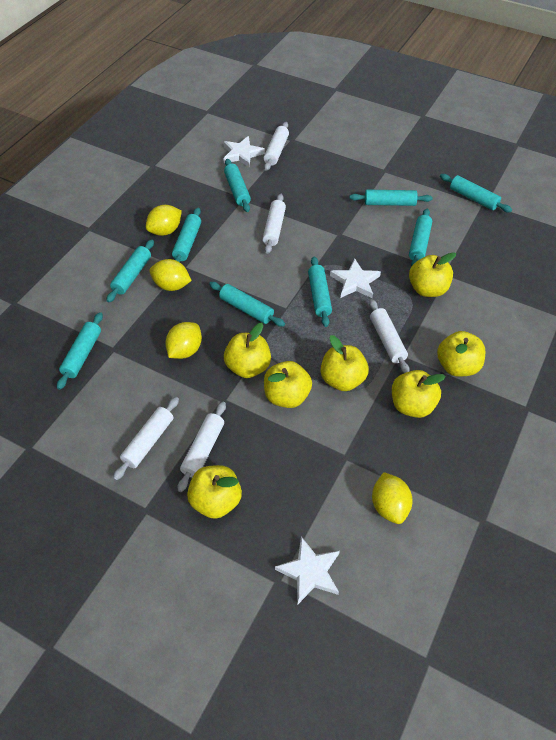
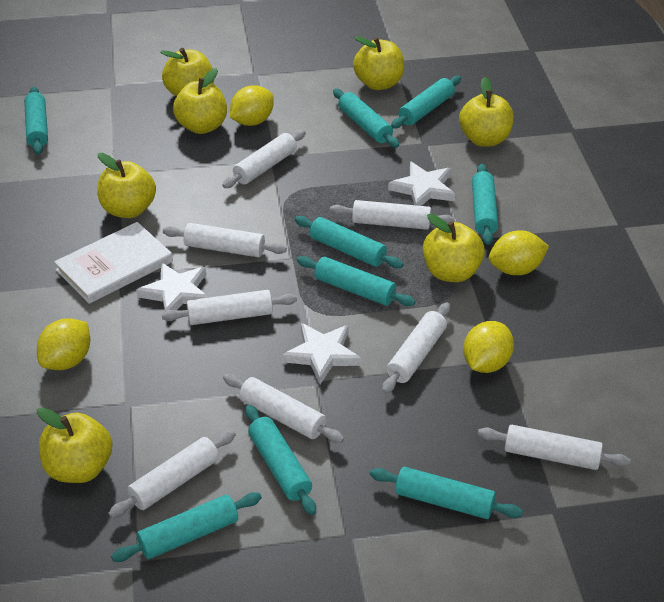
white book: none = 0 -> [54,222,173,304] = 1
white rolling pin: [113,397,179,480] [178,402,226,492] [263,194,286,254] [264,122,289,171] [369,299,409,373] = 5 -> [108,430,236,518] [162,290,297,325] [163,223,287,257] [222,130,306,188] [223,374,344,443] [330,200,455,230] [382,303,450,394] [478,425,631,470] = 8

